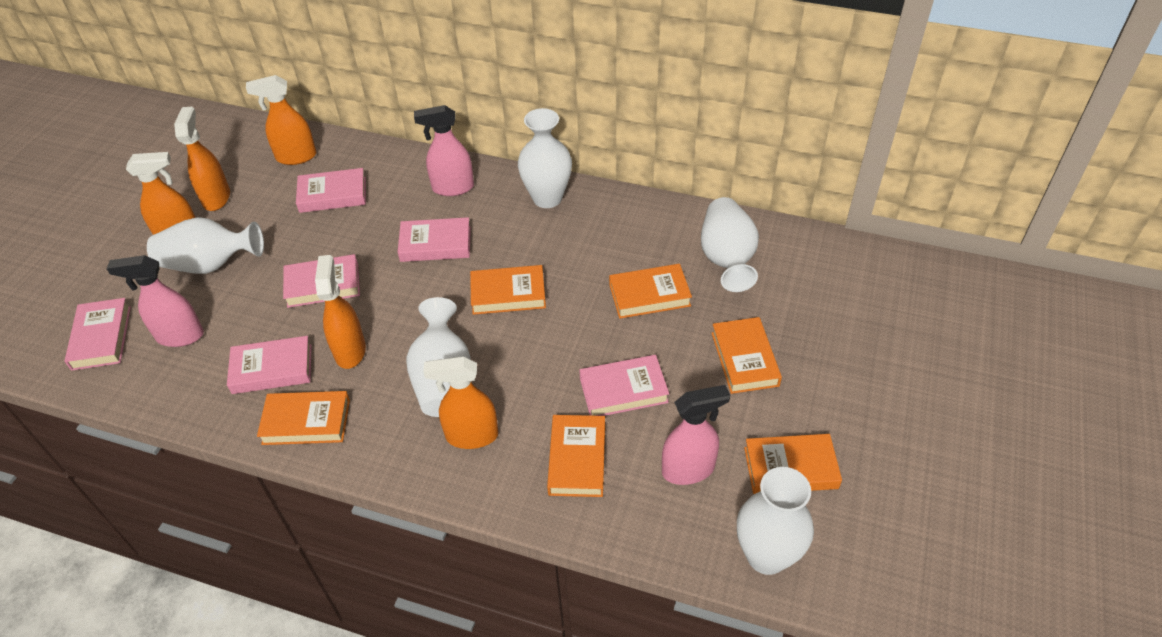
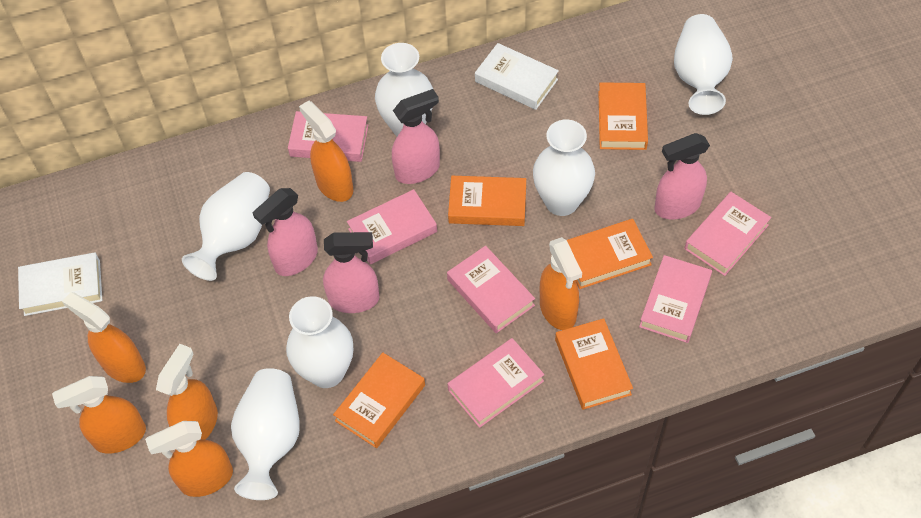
orange book: [257,391,350,445] [470,265,546,315] [547,415,605,497] [609,264,692,319] [712,317,782,394] [744,434,842,494] = 6 -> [333,352,425,448] [448,176,526,226] [555,318,633,410] [567,219,653,289] [598,82,648,150] = 5
orange spray bottle: [126,152,196,235] [174,107,230,211] [246,75,316,165] [315,255,366,369] [423,356,499,449] = 5 -> [52,376,146,454] [62,292,146,383] [145,421,233,497] [156,344,218,440] [299,100,353,202] [540,237,582,330] = 6
pink spray bottle: [107,255,204,347] [414,105,474,196] [662,385,730,485] = 3 -> [253,188,318,276] [323,232,379,313] [392,89,440,184] [654,133,710,219] = 4
white book: none = 0 -> [18,252,102,316] [475,43,559,110] = 2
white vase: [147,217,264,274] [406,297,471,417] [518,108,572,208] [701,197,759,292] [737,467,814,575] = 5 -> [182,172,270,281] [231,368,300,500] [286,296,353,388] [375,43,433,136] [533,119,595,216] [674,14,733,115] = 6

